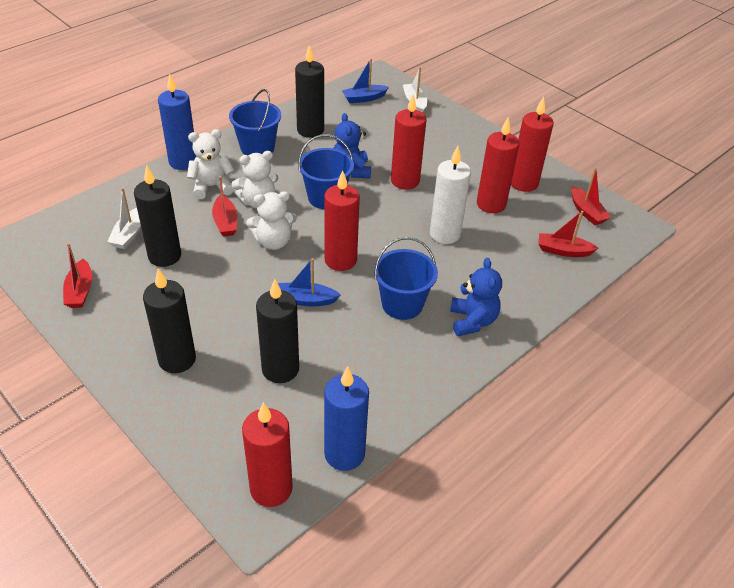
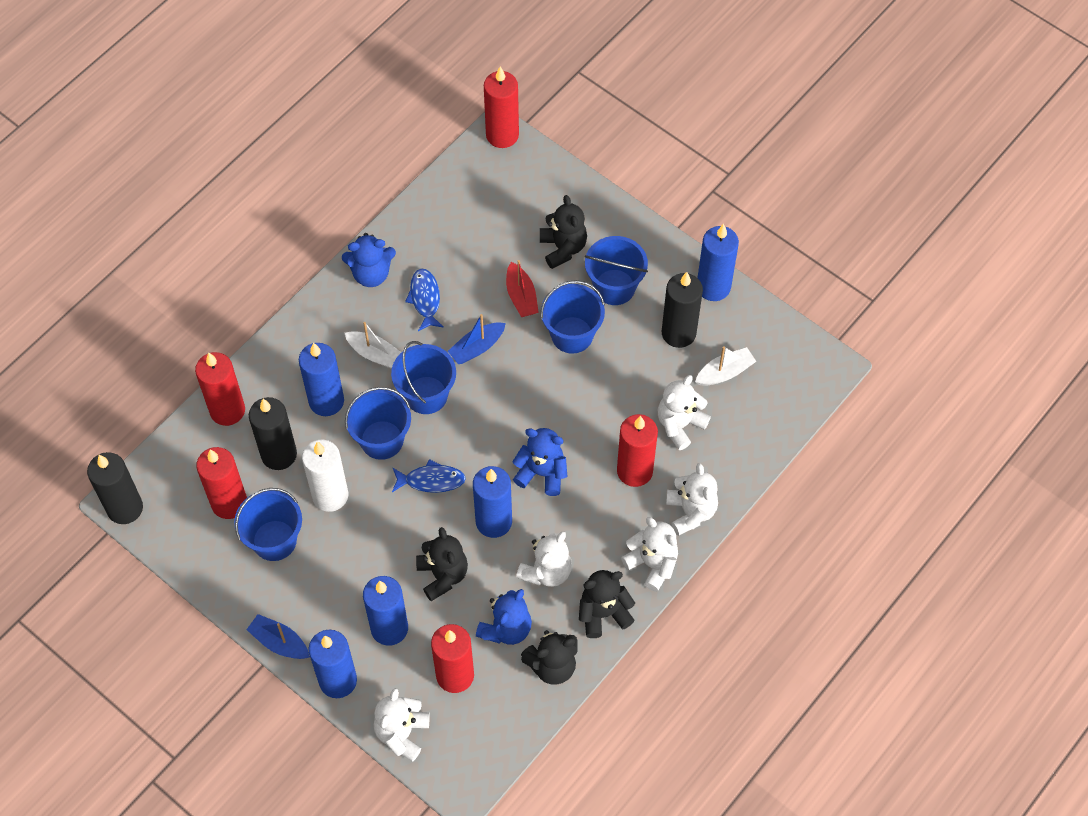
black candle: [134,165,181,267] [143,268,196,373] [256,279,299,383] [295,45,324,138] = 4 -> [87,452,143,524] [249,397,297,470] [662,272,703,348] = 3
black teddy bear: none = 0 -> [416,527,468,601] [521,630,578,685] [540,195,587,269] [579,570,635,638] = 4
blue bucket: [229,89,281,155] [298,134,354,209] [374,237,438,320] = 3 -> [234,488,302,561] [345,387,411,460] [391,341,456,414] [541,280,605,354] [585,236,648,305] = 5
blue candle: [158,73,196,170] [324,366,369,471] = 2 -> [299,343,344,416] [308,630,357,698] [363,576,408,646] [473,466,512,538] [698,224,739,301] = 5
blue fish: none = 0 -> [392,459,466,493] [405,269,444,331] = 2
blue teddy bear: [333,113,371,178] [450,258,502,336] = 2 -> [342,233,396,287] [476,589,532,645] [512,428,567,496] = 3
red boat: [63,243,92,308] [212,176,237,236] [538,211,598,257] [571,167,611,225] = 4 -> [506,260,539,317] = 1
white teddy bear: [187,129,235,199] [231,151,278,209] [246,191,297,250] = 3 -> [374,688,430,762] [516,531,572,587] [621,517,678,592] [658,375,711,450] [666,463,718,536] = 5

